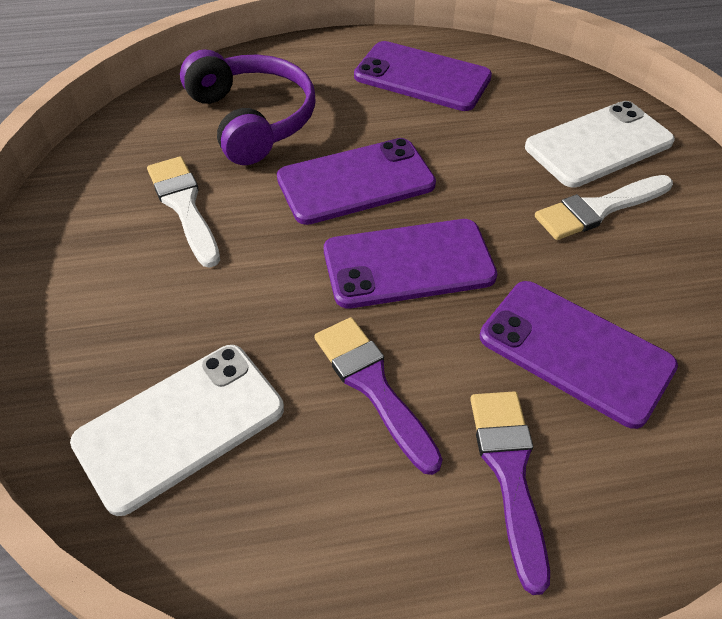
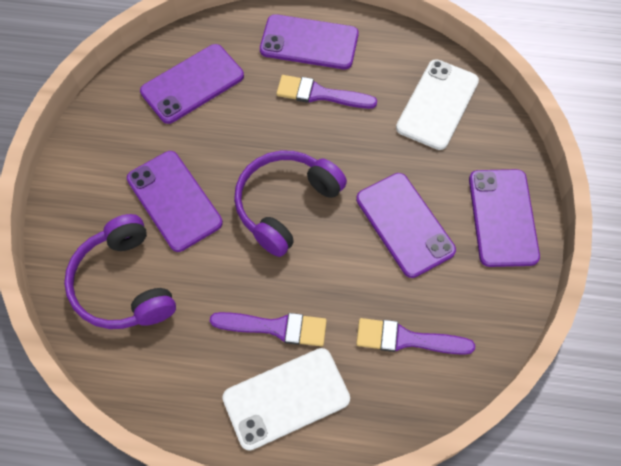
purple brush: [314,317,443,475] [470,391,550,595] = 2 -> [210,312,327,346] [276,75,377,109] [356,318,475,355] = 3
purple headphones: [180,49,316,165] = 1 -> [64,214,176,329] [234,150,347,257] = 2
purple phone: [277,138,436,225] [324,219,497,308] [354,41,492,111] [480,281,678,429] = 4 -> [127,151,223,252] [140,44,244,124] [260,14,359,69] [356,173,456,278] [469,169,540,267] = 5
white brush: [147,156,220,268] [535,175,673,240] = 2 -> none = 0

